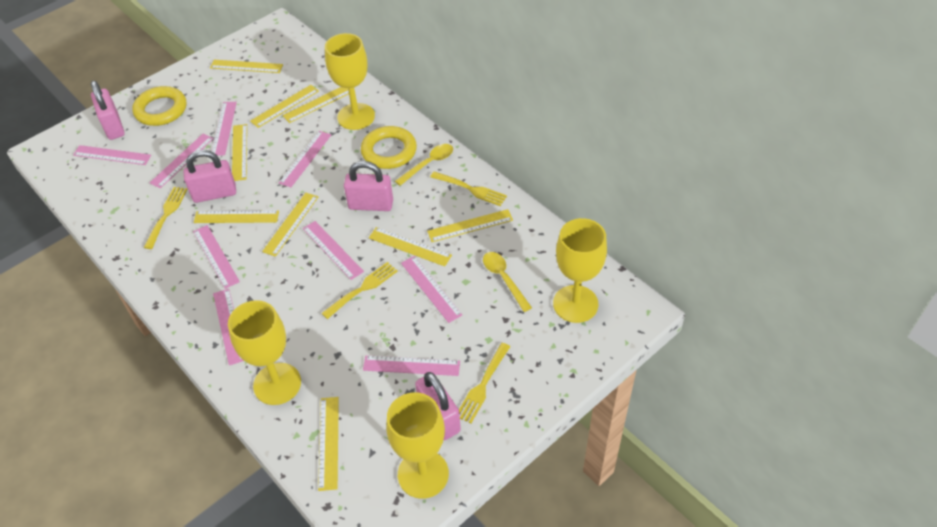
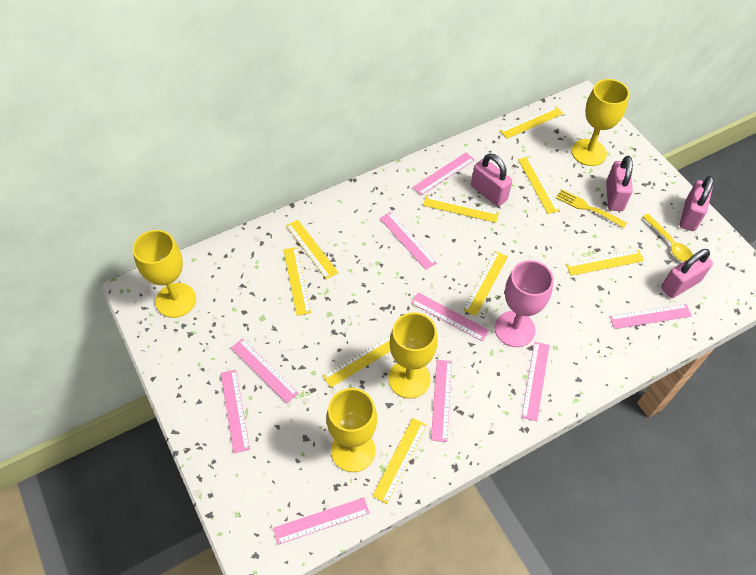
pink goblet: none = 0 -> [495,260,554,347] = 1
yellow fork: [144,187,188,249] [321,262,398,319] [430,171,507,206] [459,343,510,423] = 4 -> [556,189,627,228] = 1
yellow ring: [133,86,186,126] [361,126,417,169] = 2 -> none = 0
yellow spoon: [395,144,453,186] [483,252,532,312] = 2 -> [642,214,693,262] = 1

